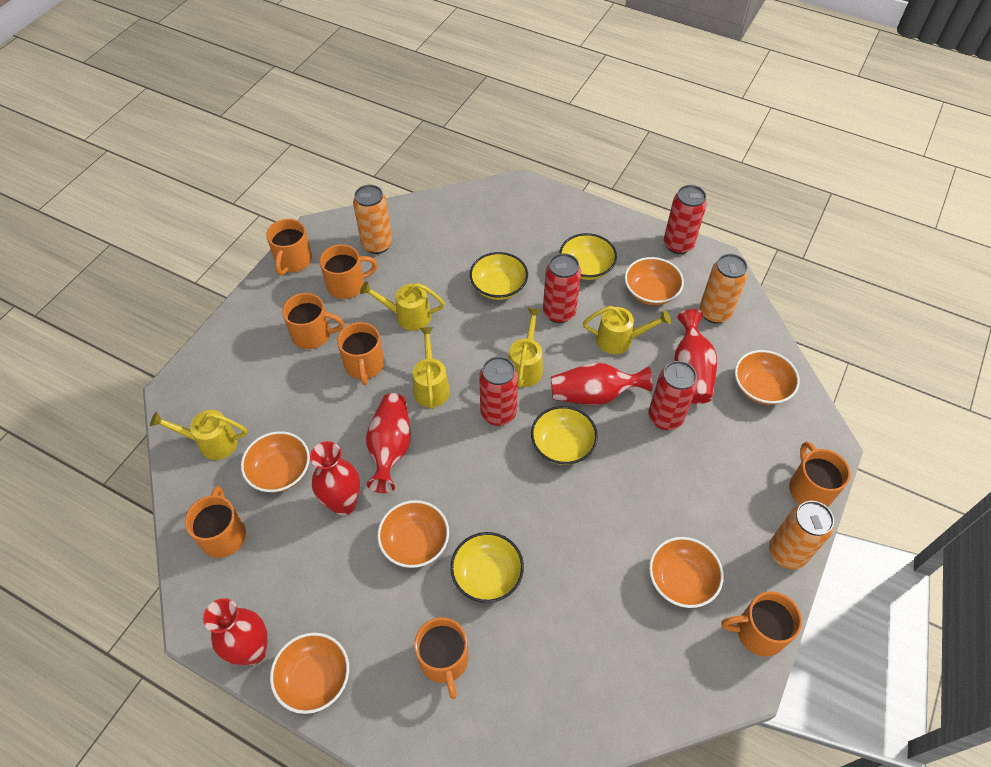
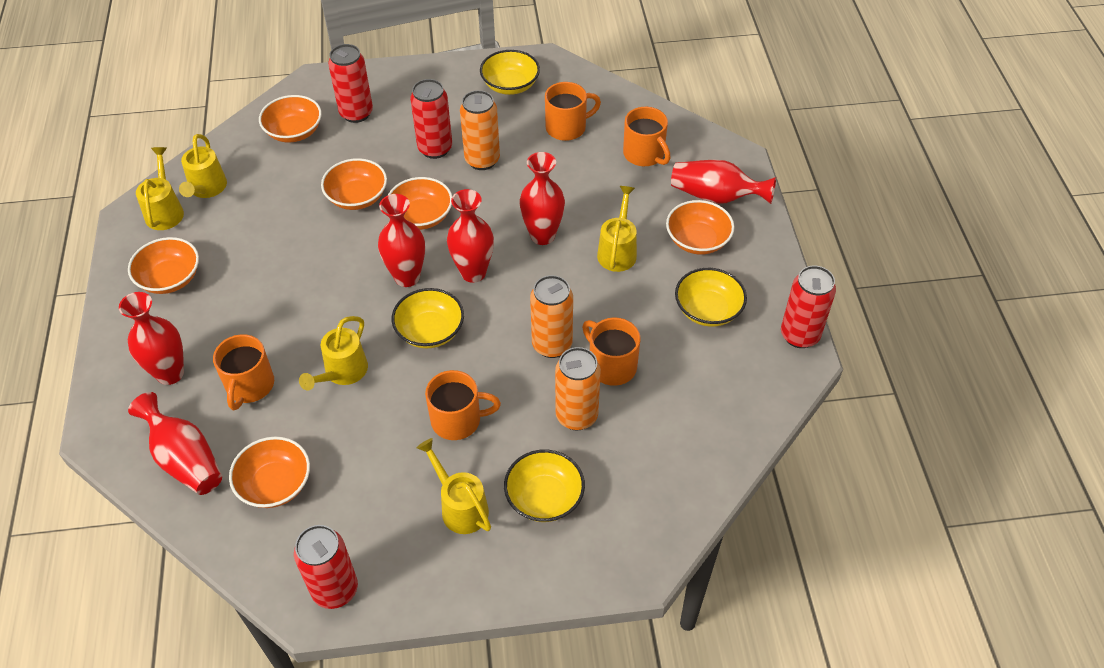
orange mug: [185,486,246,558] [266,219,312,276] [282,293,344,349] [319,244,378,299] [337,322,384,385] [414,617,468,699] [721,591,802,657] [789,442,851,507] = 8 -> [213,334,274,410] [425,370,501,440] [545,82,601,141] [582,317,640,386] [623,107,671,166] = 5
red vase: [203,598,267,665] [310,441,360,516] [366,393,411,493] [551,363,652,405] [674,309,717,404] = 5 -> [119,292,184,385] [128,392,222,495] [378,194,425,287] [447,189,494,283] [519,152,565,245] [671,160,776,204] = 6

